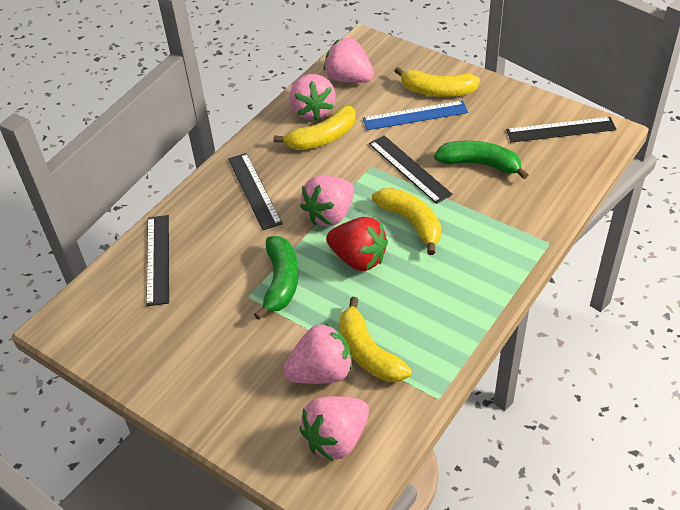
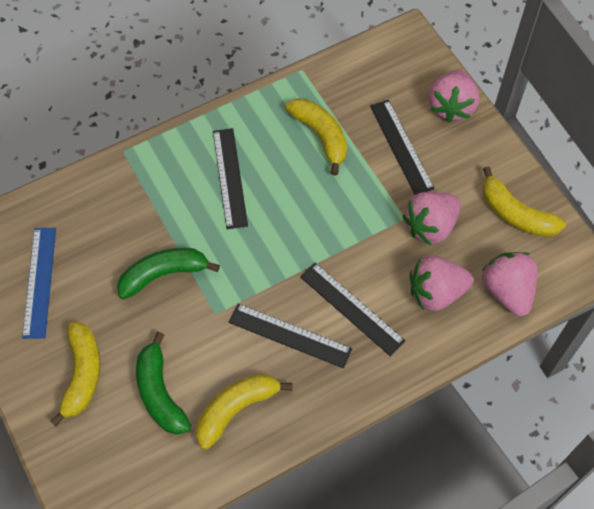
pink strawberry: [283,323,353,384] [289,74,336,121] [300,176,354,227] [300,396,369,461] [323,38,374,83] = 5 -> [402,192,461,246] [410,256,473,311] [429,69,480,122] [482,252,538,316] = 4
red strawberry: [326,217,388,271] = 1 -> none = 0

